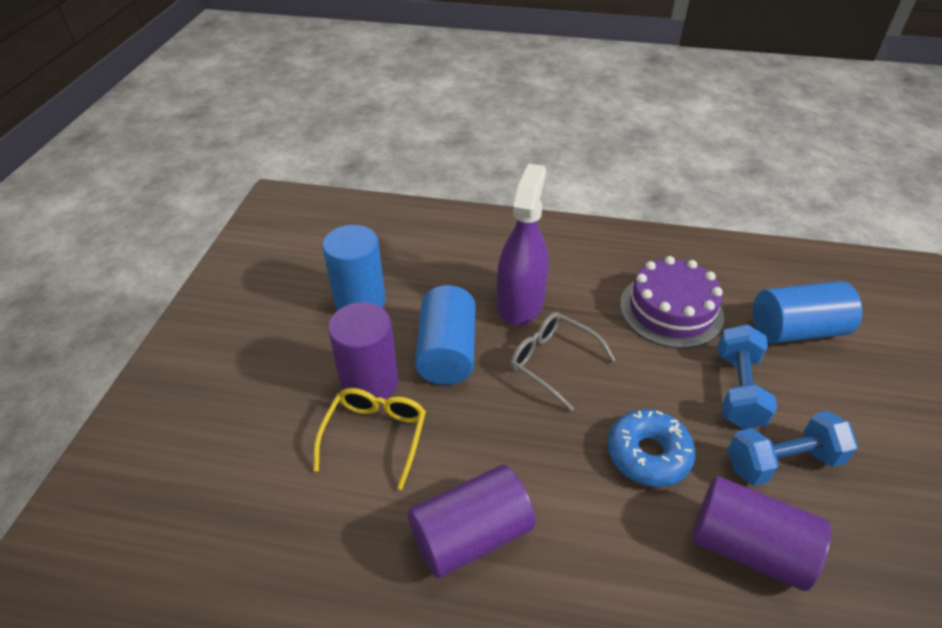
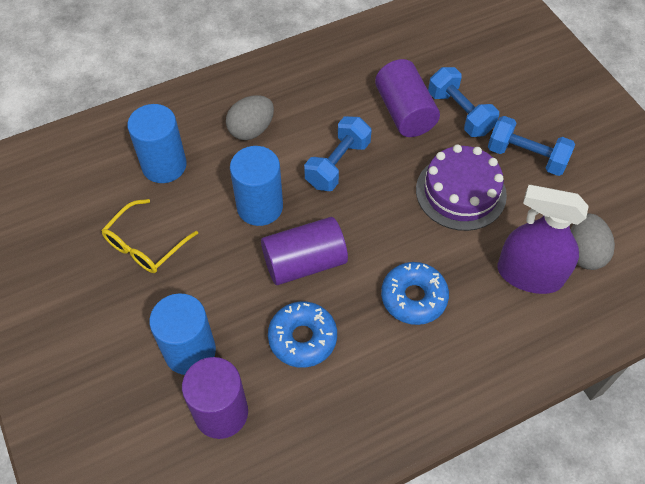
blue donut: [608,409,695,487] = 1 -> [268,301,337,368] [381,262,449,325] = 2
blue dumbbell: [718,324,777,429] [728,411,858,486] = 2 -> [304,116,372,191] [428,67,499,137] [488,116,575,176] = 3
grey egg: none = 0 -> [226,95,274,140] [570,213,615,270] = 2
grey glasses: [510,312,616,411] = 1 -> none = 0

